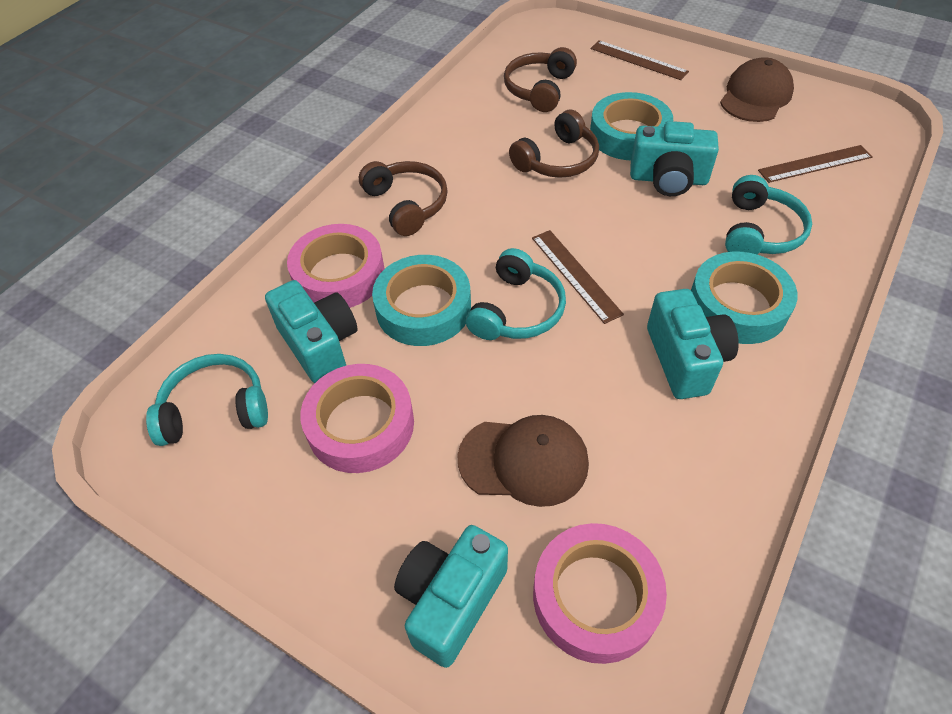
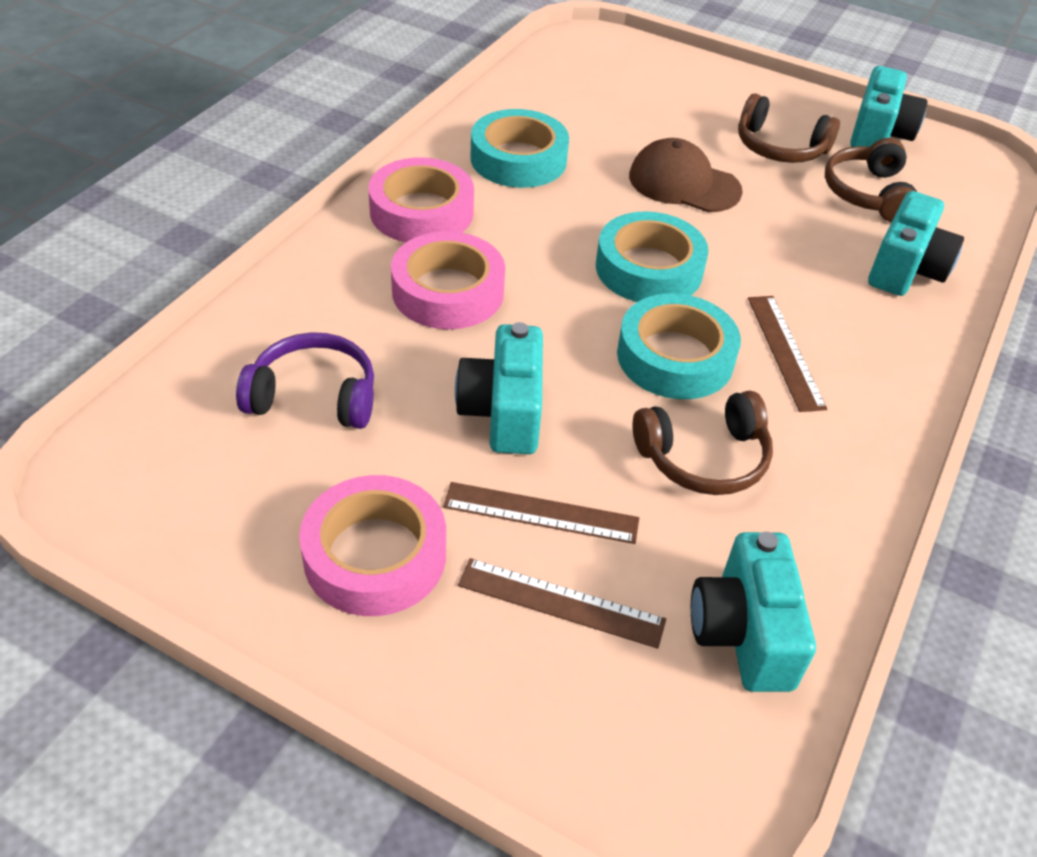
brown cap: [458,415,589,507] [720,57,794,122] = 2 -> [629,138,743,212] = 1
purple headphones: none = 0 -> [236,332,374,429] = 1
turquoise headphones: [146,354,268,446] [466,248,566,340] [725,175,812,254] = 3 -> none = 0

